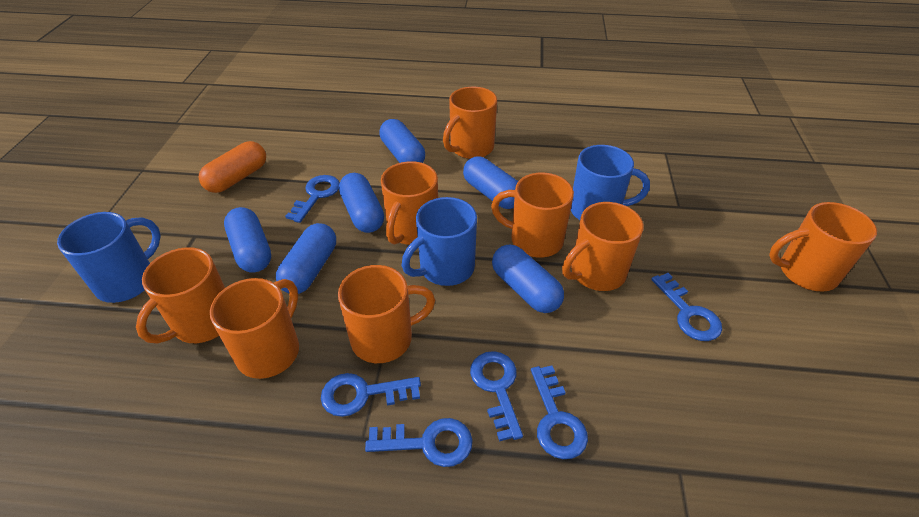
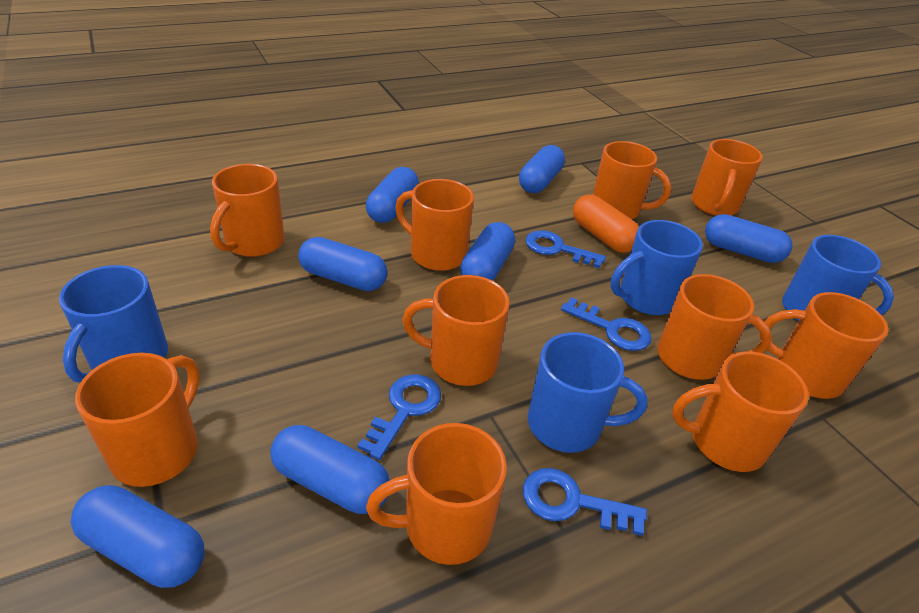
blue capsule: [224,207,271,272] [276,223,336,294] [339,173,384,233] [379,119,425,163] [463,157,518,209] [492,245,564,313] = 6 -> [71,485,204,588] [270,425,390,514] [298,237,387,291] [366,167,419,223] [460,222,515,281] [519,145,565,193] [705,214,793,263] = 7
blue key: [285,175,340,223] [321,373,421,417] [365,418,473,467] [470,351,523,442] [531,365,588,459] [651,273,722,341] = 6 -> [358,374,441,460] [523,468,647,536] [525,230,606,268] [561,297,652,351] = 4
blue mug: [57,212,161,303] [402,197,477,286] [571,145,650,220] = 3 -> [59,265,168,383] [528,332,648,453] [610,220,703,315] [782,235,894,321] = 4
orange mug: [136,247,225,344] [210,278,299,379] [338,265,435,363] [381,161,438,245] [443,87,497,159] [491,173,574,258] [562,202,643,291] [769,202,877,292] = 8 -> [75,353,199,487] [210,164,284,257] [366,423,507,565] [395,179,474,271] [402,275,509,386] [593,141,671,219] [658,274,772,380] [672,351,809,472] [691,139,763,216] [759,292,888,399] = 10

